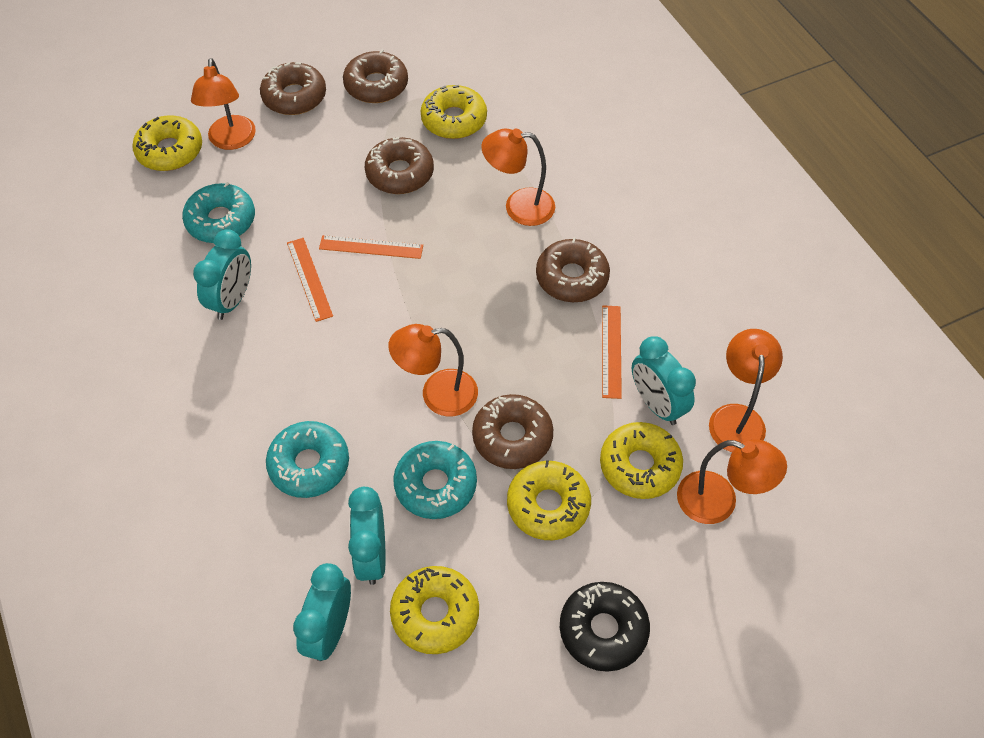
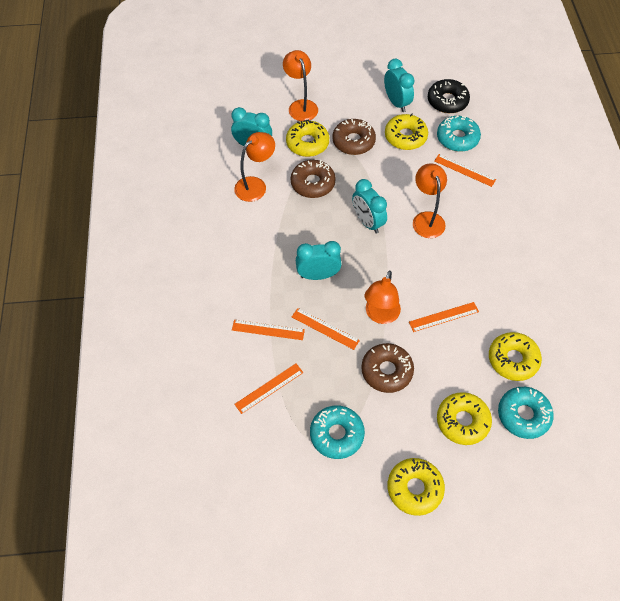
brown donut: [260,62,326,115] [343,50,408,103] [365,137,434,194] [472,394,553,469] [536,237,610,302] = 5 -> [290,160,336,198] [332,119,376,155] [361,343,414,393] = 3
orange lamp: [191,58,256,150] [388,324,478,416] [481,129,555,226] [677,439,787,524] [709,329,783,452] = 5 -> [234,132,275,202] [283,50,318,121] [364,271,401,324] [413,163,447,238] = 4
orange ruler: [287,238,333,322] [319,235,423,259] [602,306,622,399] = 3 -> [232,320,305,340] [234,364,303,414] [292,308,360,350] [409,302,479,332] [434,154,496,187] = 5

